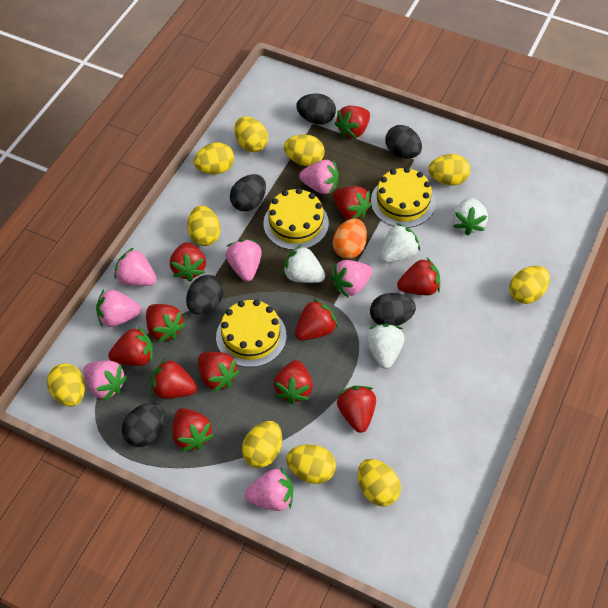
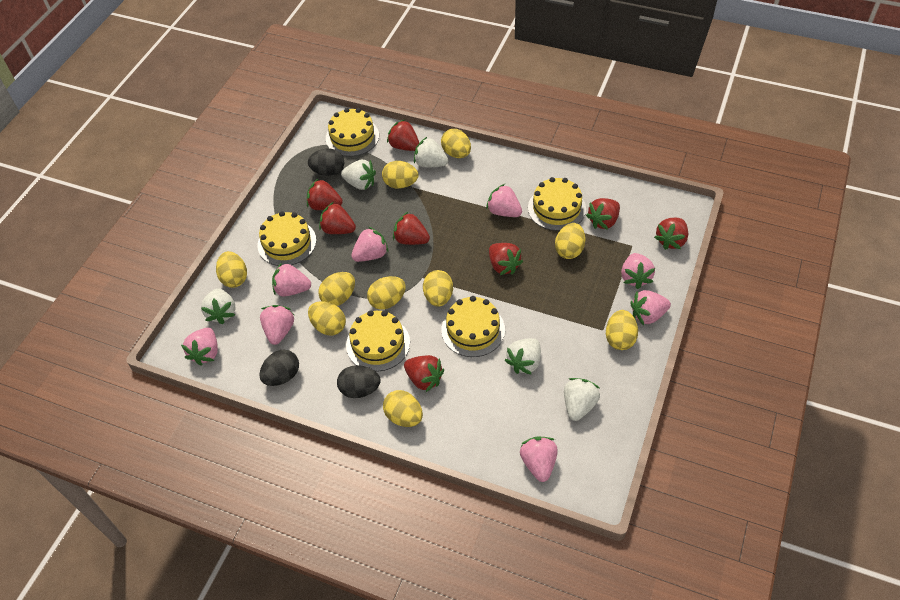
black egg: [122,402,165,447] [186,275,224,314] [230,174,266,211] [296,94,336,124] [370,293,416,326] [386,125,422,158] = 6 -> [259,349,299,386] [308,148,344,176] [337,365,381,398] = 3
orange egg: [333,218,367,259] = 1 -> none = 0
pink strawberry: [84,360,127,401] [96,289,141,327] [114,248,157,286] [226,239,262,281] [245,467,293,511] [299,160,339,195] [331,260,373,298] = 7 -> [181,328,218,366] [260,305,294,345] [272,263,311,296] [351,227,388,262] [486,184,522,217] [520,437,558,482] [621,253,655,289] [630,290,671,325] = 8
red strawberry: [108,327,153,366] [146,304,186,343] [151,358,197,399] [170,242,206,282] [172,408,214,452] [198,352,240,392] [274,360,313,404] [295,298,338,340] [333,186,372,220] [334,106,370,139] [337,386,376,433] [397,258,440,295] = 12 -> [307,179,343,210] [319,202,356,234] [387,120,419,151] [393,212,430,245] [404,355,444,392] [489,243,523,275] [586,198,620,230] [654,218,688,250] = 8
white strawberry: [283,245,325,283] [366,324,404,369] [380,223,420,263] [452,197,488,236] = 4 -> [201,288,235,324] [341,160,376,190] [414,136,448,167] [505,338,541,375] [564,378,600,421] = 5
yellow cake: [216,299,286,367] [263,188,329,250] [371,167,436,228] = 3 -> [258,211,316,266] [326,108,379,157] [346,310,410,372] [441,296,505,357] [528,177,586,231] = 5

